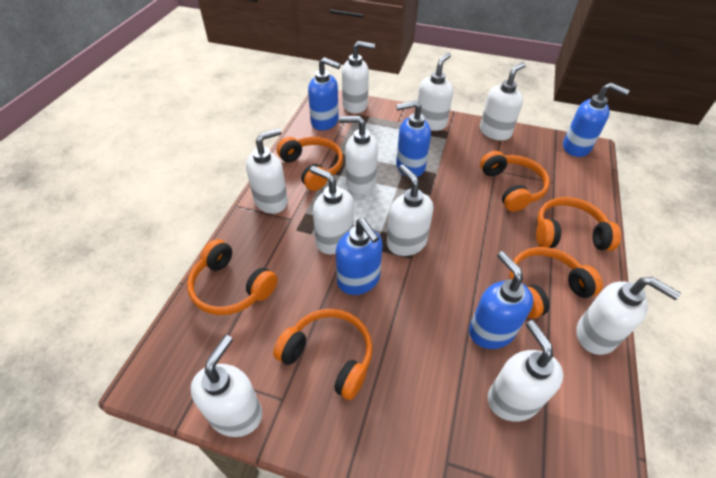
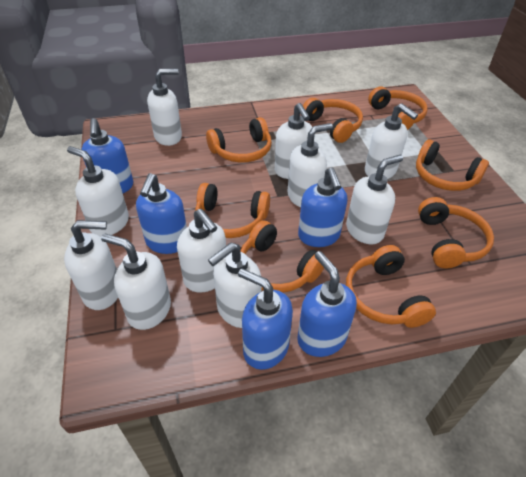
orange headphones: [187,239,278,315] [273,309,373,400] [277,137,343,191] [480,151,550,212] [510,247,603,319] [536,197,621,251] = 6 -> [195,183,270,238] [206,117,272,163] [240,221,324,293] [303,98,363,143] [346,245,436,328] [368,87,428,130] [416,139,489,191] [418,197,494,269] = 8

